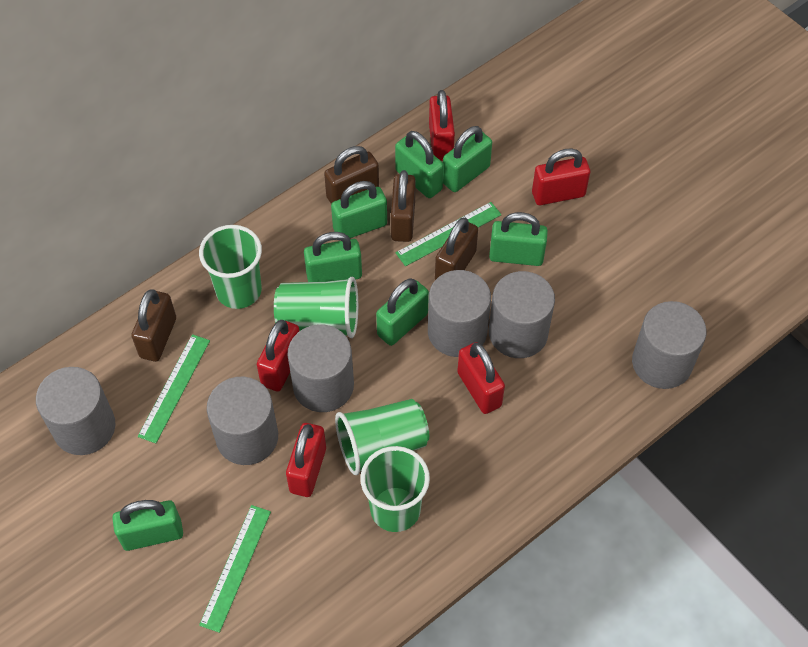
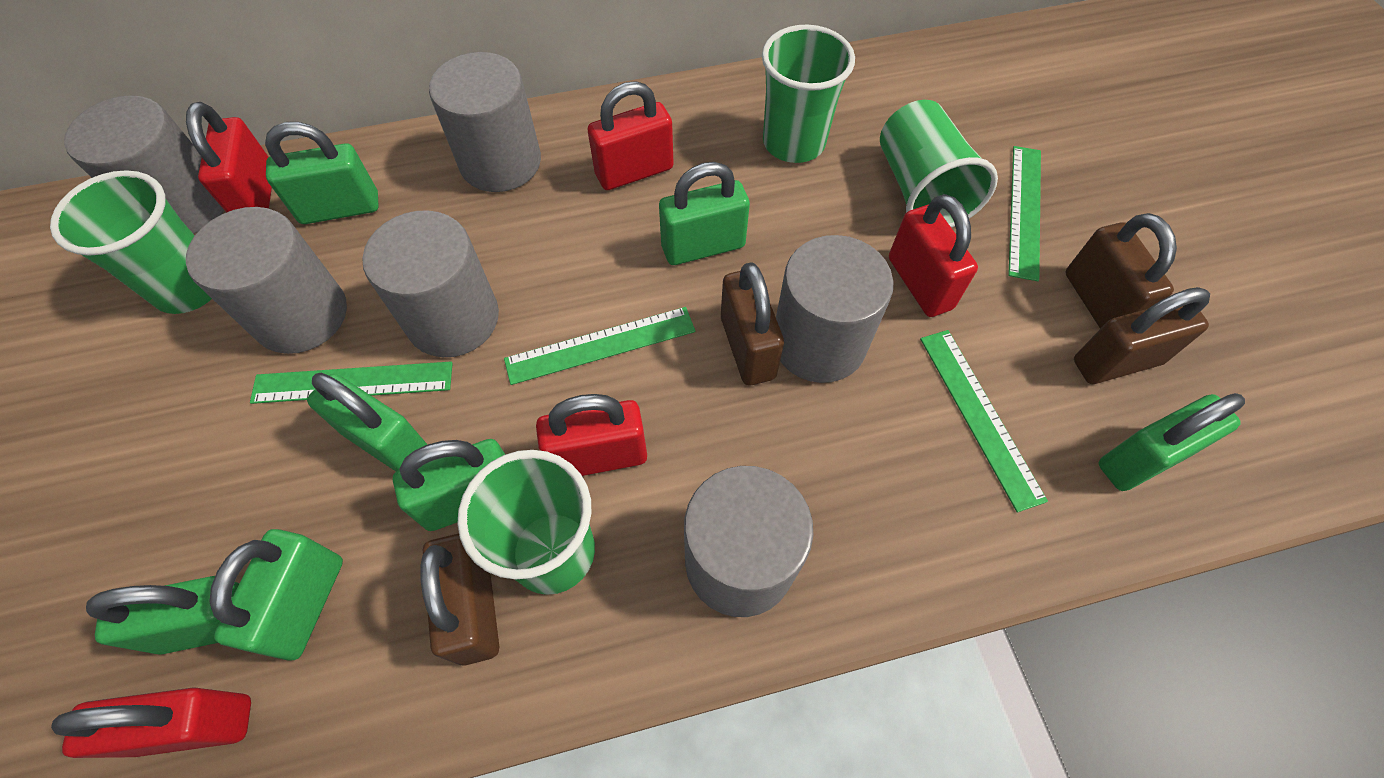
green ruler: [138,334,210,444] [199,505,271,633] [395,202,502,266] = 3 -> [250,362,453,404] [504,307,696,385] [920,330,1048,512] [1008,146,1041,281] = 4

